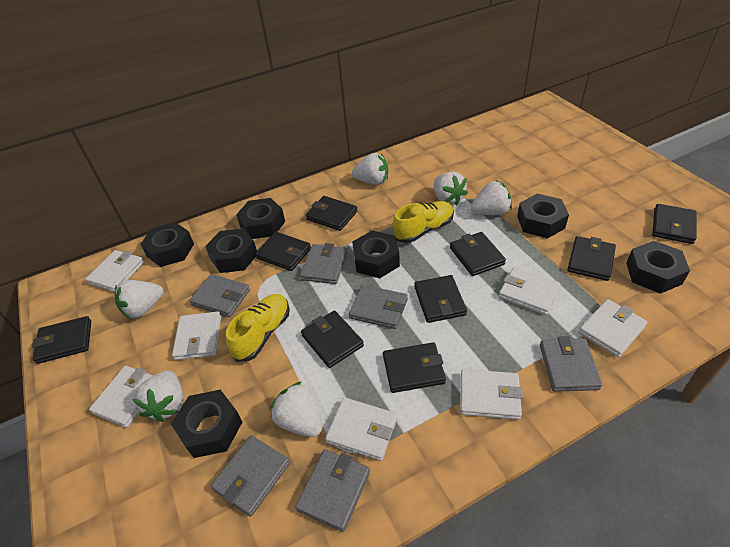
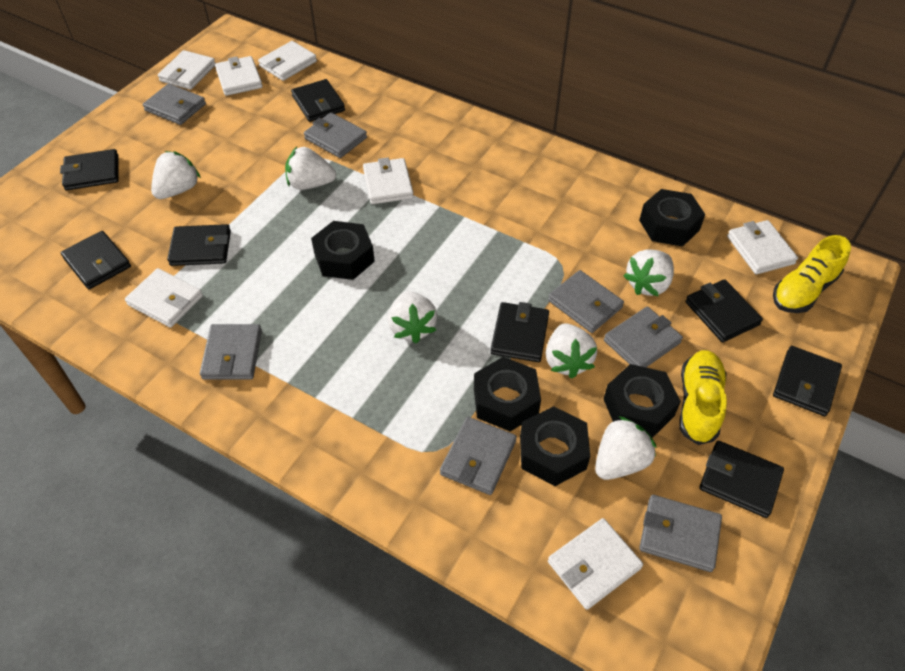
black nut: [140,222,194,267] [171,390,242,458] [205,228,257,273] [236,198,285,239] [352,230,400,278] [517,194,569,239] [626,241,690,294] = 7 -> [311,221,375,280] [474,357,541,431] [520,406,590,486] [604,364,681,438] [639,189,705,247] = 5
black wallet: [32,316,91,364] [255,232,311,271] [301,311,364,368] [306,196,358,231] [383,342,446,393] [414,275,467,323] [450,232,506,276] [567,236,616,281] [652,204,696,244] = 9 -> [60,149,119,190] [61,231,131,289] [167,224,231,266] [291,79,345,122] [490,302,549,362] [685,279,763,342] [699,441,784,518] [773,346,842,416] = 8
grey wallet: [189,274,250,317] [211,435,290,517] [295,449,370,532] [300,243,348,284] [349,285,408,329] [540,336,602,392] = 6 -> [143,84,206,125] [200,324,262,380] [304,113,367,158] [440,417,517,495] [548,270,624,333] [604,307,683,367] [639,495,722,572] = 7

